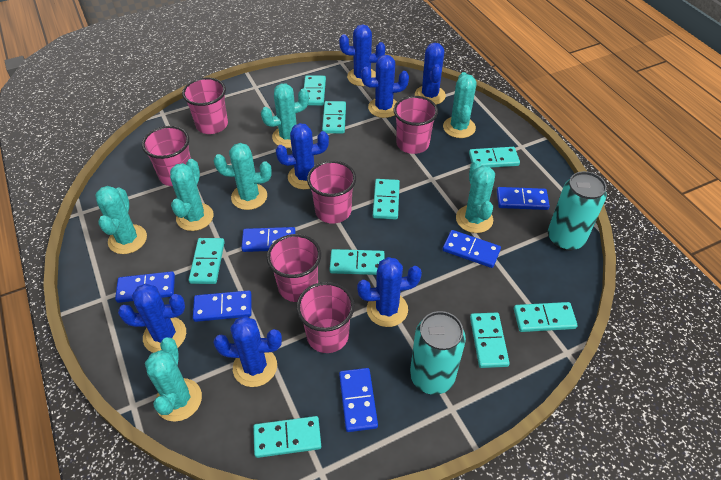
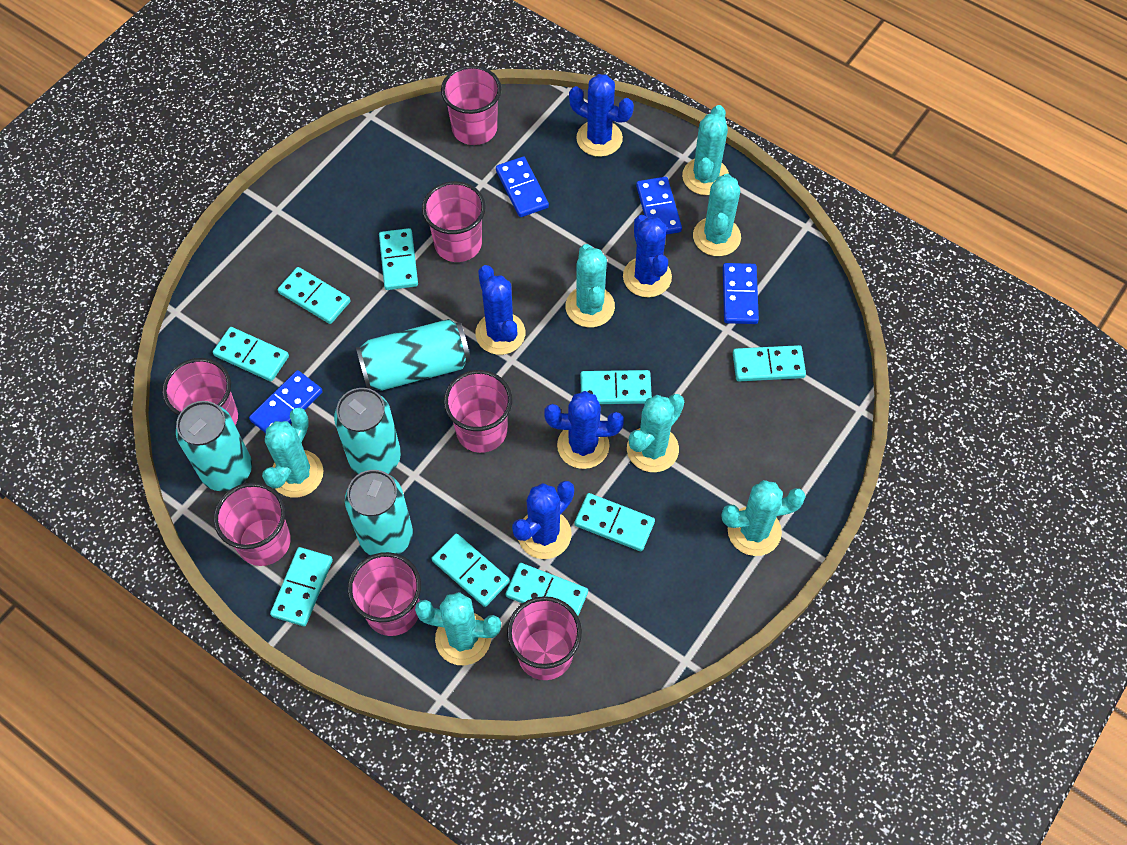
blue cactus: [118,284,186,353] [213,316,282,387] [276,123,329,190] [339,24,385,86] [357,257,422,327] [361,55,409,118] [415,43,446,105] = 7 -> [475,265,525,355] [512,481,574,559] [544,391,624,469] [569,74,634,157] [623,215,672,297] = 5
blue domino: [115,271,175,303] [193,290,252,322] [241,227,296,252] [339,368,378,432] [443,230,501,268] [497,187,550,210] = 6 -> [249,370,323,433] [496,156,549,217] [636,177,682,235] [723,263,759,324] = 4
pink cup: [142,126,191,186] [182,78,228,134] [267,234,321,302] [296,282,355,353] [307,161,356,224] [394,96,438,154] = 6 -> [162,358,238,425] [214,483,291,566] [348,552,421,636] [422,181,486,262] [441,65,501,145] [444,370,512,453] [507,596,582,680] = 7
turquoise can: [410,311,466,395] [548,171,607,251] = 2 -> [176,401,252,491] [334,388,401,474] [345,470,413,556] [356,319,471,391] = 4

